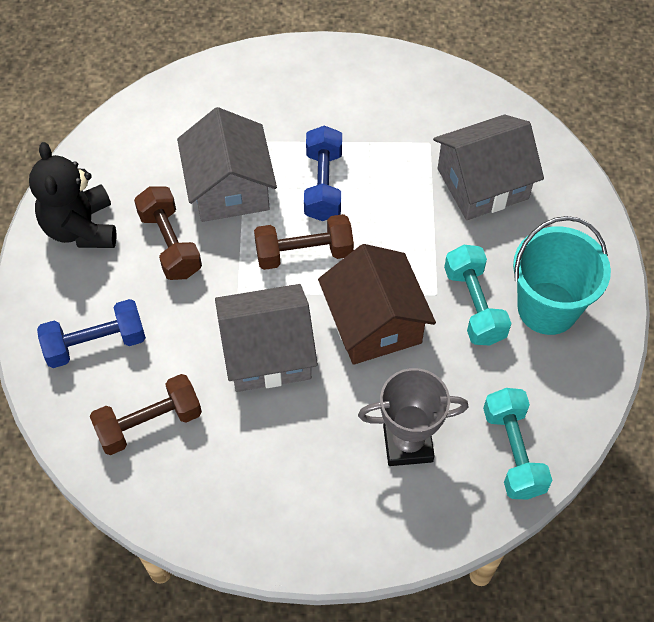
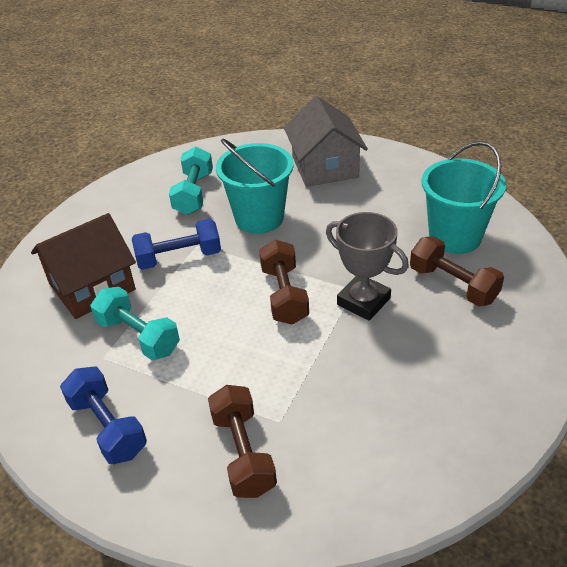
black teddy bear: [29,142,116,248] = 1 -> none = 0
grey house: [177,107,277,222] [215,284,318,392] [433,115,544,220] = 3 -> [284,96,368,187] = 1
turquoise bucket: [513,216,611,335] = 1 -> [216,138,294,234] [421,141,506,254] = 2

